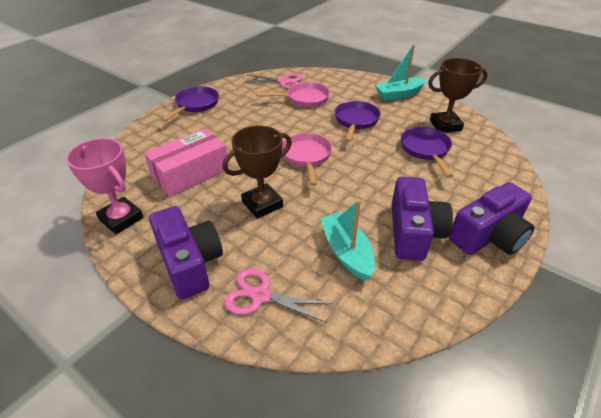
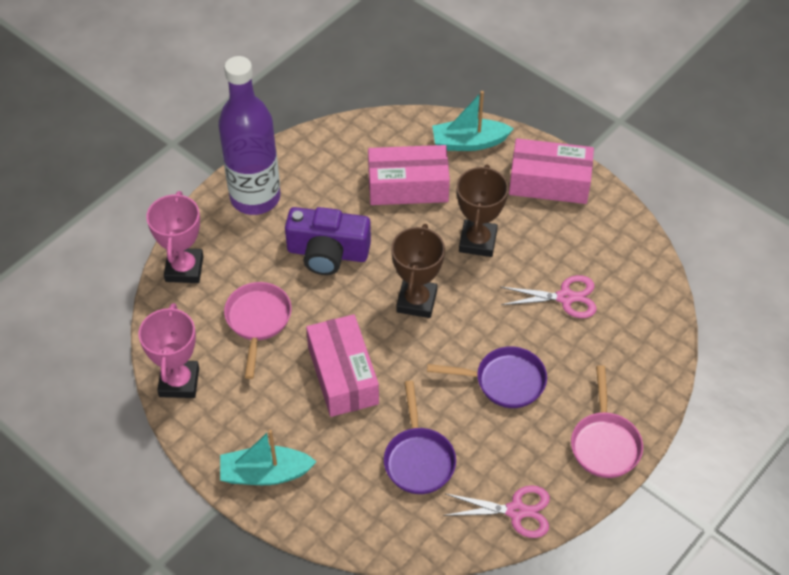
pink box: [144,128,229,197] = 1 -> [306,314,379,417] [368,145,450,205] [509,138,594,204] = 3
pink trophy: [66,138,144,234] = 1 -> [139,303,199,398] [146,191,203,283] = 2
purple bottle: none = 0 -> [218,56,280,215] = 1
purple camera: [149,206,223,299] [392,177,453,261] [449,182,535,255] = 3 -> [285,207,371,275] = 1
purple pan: [161,86,219,122] [335,101,381,142] [401,127,453,178] = 3 -> [384,381,456,494] [427,346,547,408] = 2

